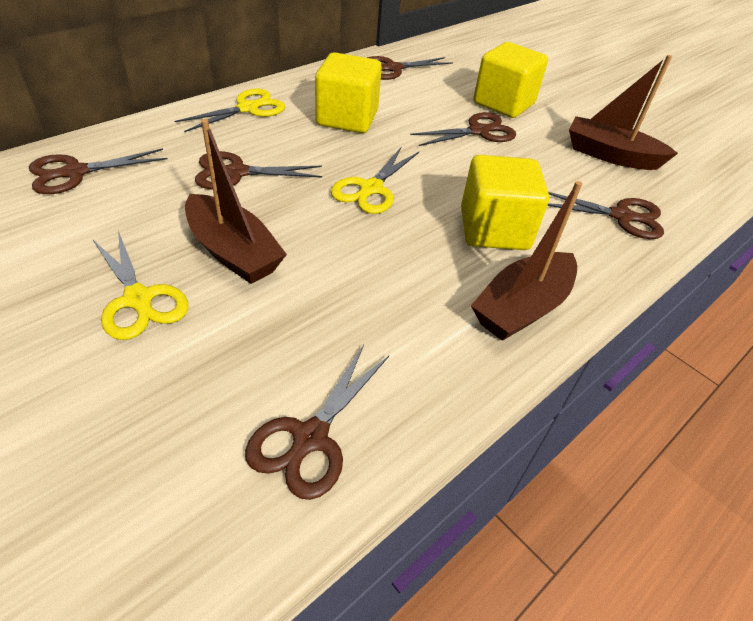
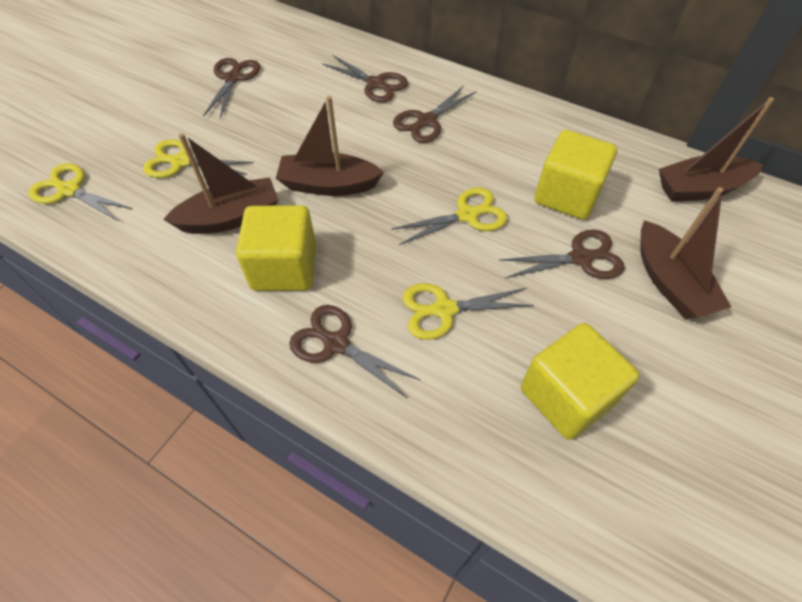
brown boat: [185,119,287,284] [471,181,582,341] [569,55,678,170] = 3 -> [163,133,278,234] [276,96,384,196] [640,187,731,319] [659,97,774,202] = 4
brown scissors: [29,148,167,194] [195,151,322,189] [245,345,389,500] [367,56,453,80] [410,112,516,146] [547,192,664,239] = 6 -> [203,58,260,119] [289,305,421,398] [322,55,408,103] [393,85,477,143] [499,230,624,279] = 5
yellow scissors: [93,231,188,340] [175,89,285,132] [331,146,419,214] = 3 -> [28,163,133,221] [143,139,254,178] [391,188,508,245] [402,283,534,340] = 4

